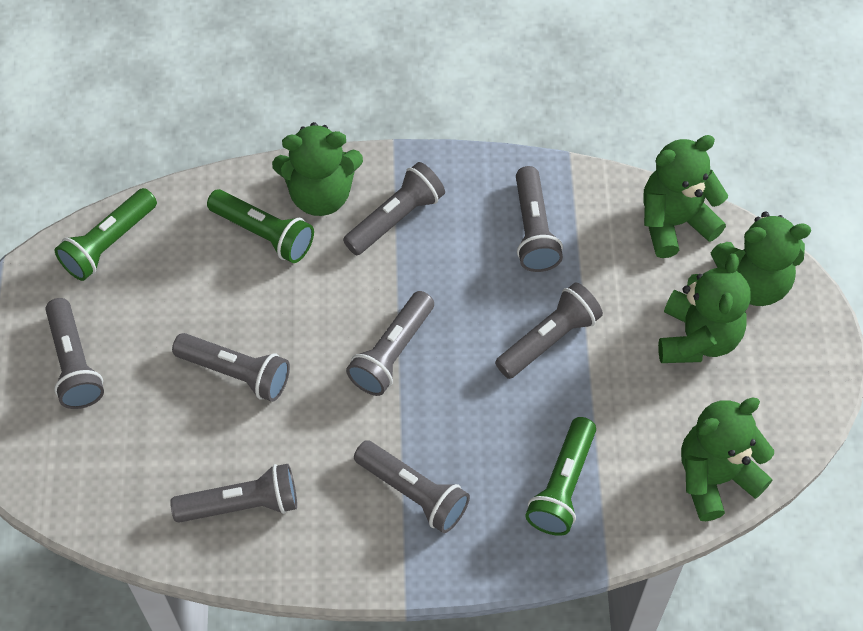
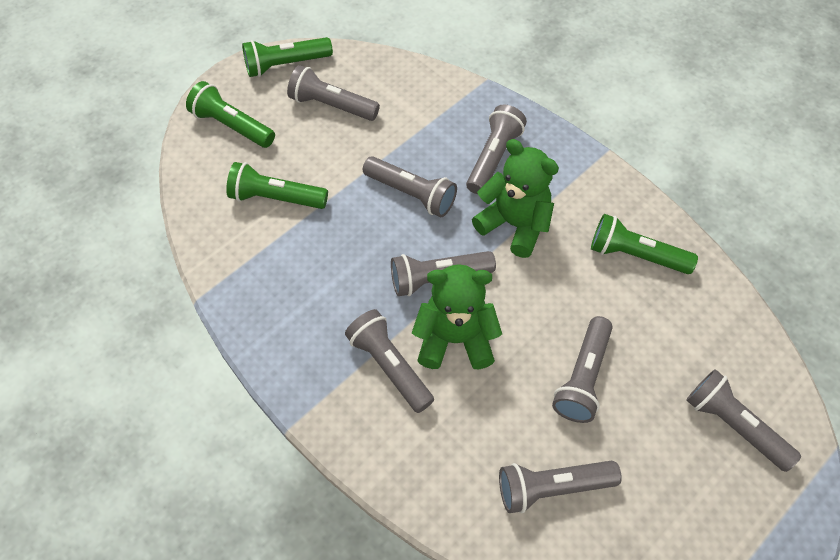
green flashlight: [55,188,157,281] [207,189,314,263] [525,417,596,536] = 3 -> [186,81,275,148] [226,162,328,209] [242,37,333,77] [591,214,698,274] = 4
green teddy bear: [272,122,363,216] [643,135,728,258] [658,253,751,363] [681,397,774,521] [711,212,811,306] = 5 -> [412,264,502,369] [472,139,559,258] = 2

